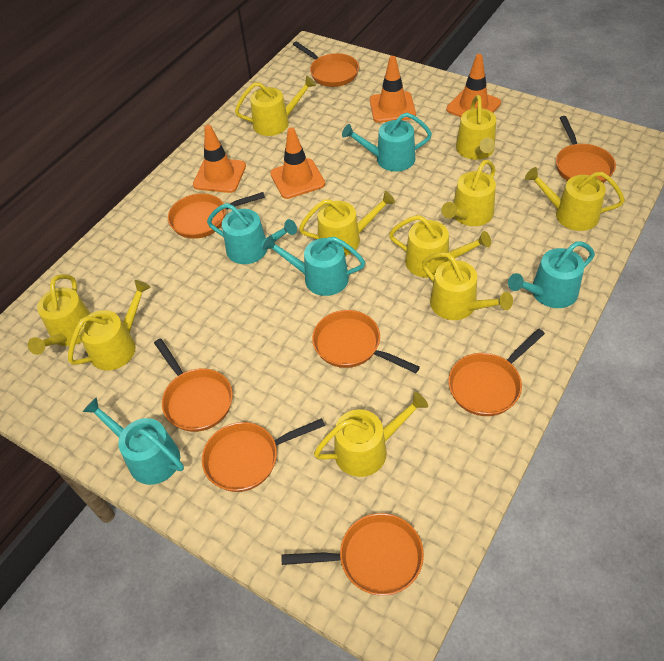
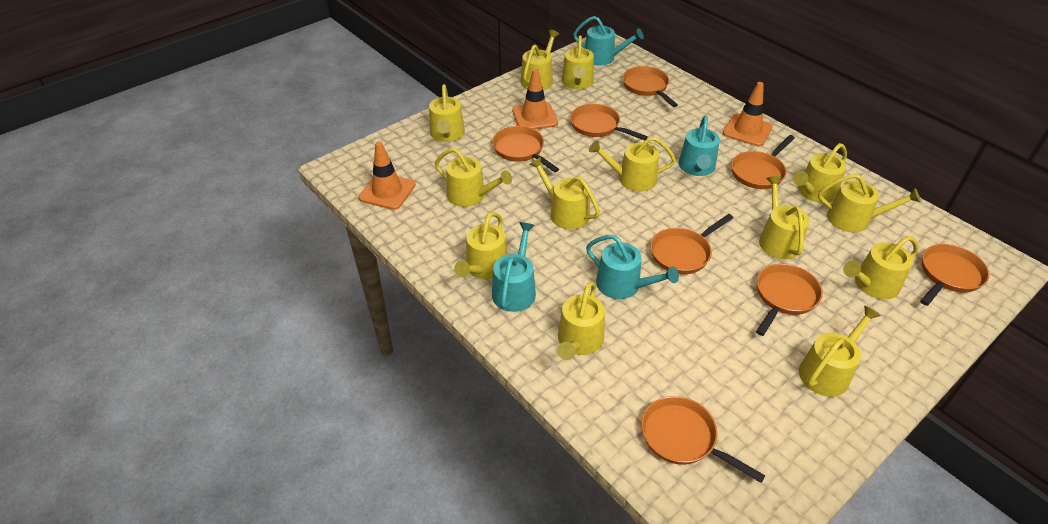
orange traffic cone: [193,125,246,193] [270,127,325,199] [370,56,416,123] [446,54,501,117] = 4 -> [359,141,415,210] [512,69,558,129] [723,82,773,146] = 3
turquoise watering can: [83,397,184,485] [207,203,297,264] [263,235,365,296] [342,113,432,172] [508,241,595,308] = 5 -> [492,222,536,312] [573,16,644,65] [586,235,679,299] [678,116,720,176] = 4
yellow watering can: [28,274,91,355] [68,280,151,371] [235,76,316,136] [299,191,395,256] [314,392,428,477] [389,215,491,278] [422,252,513,320] [441,160,496,226] [456,95,496,160] [525,167,625,231] = 10 -> [429,84,465,142] [435,148,512,207] [454,212,507,279] [521,30,559,90] [529,157,600,230] [557,282,605,360] [562,36,594,89] [589,137,676,192] [759,176,809,259] [793,143,847,203] [799,305,881,397] [818,174,921,233] [843,236,919,299] = 13

